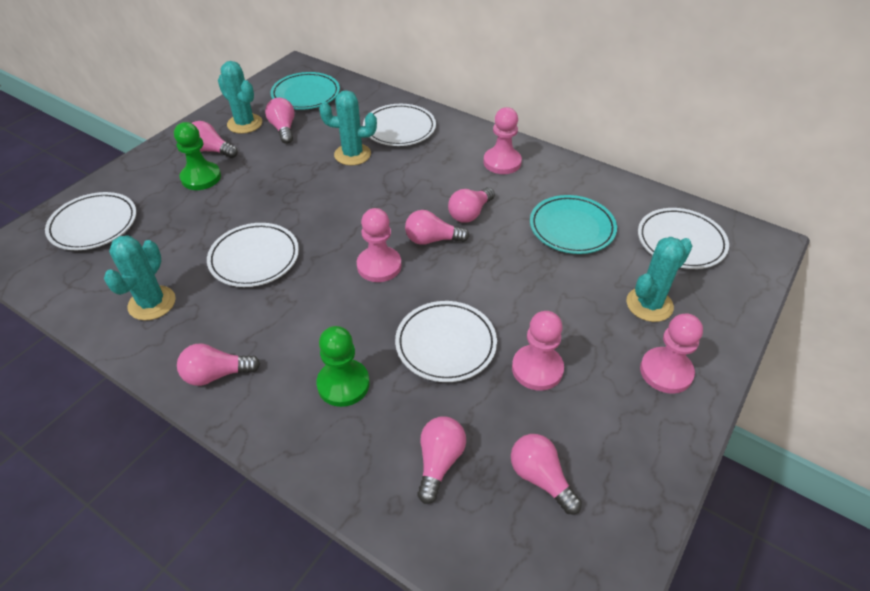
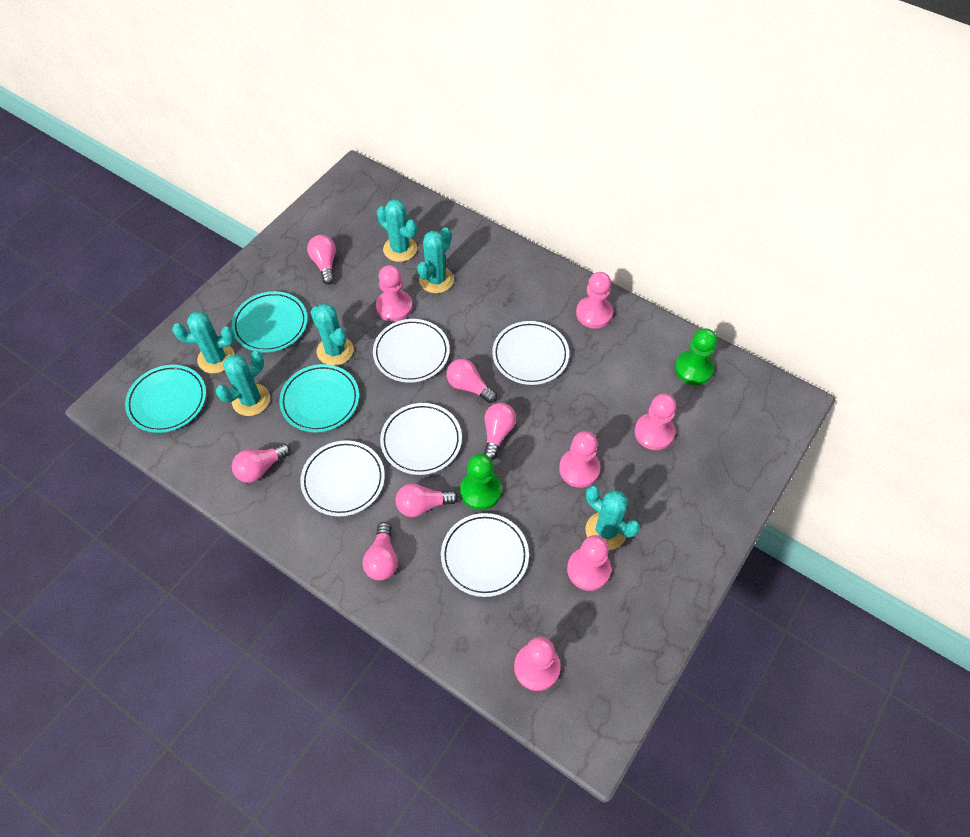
pink light bulb: [177,344,260,386] [192,121,238,158] [265,98,295,144] [405,210,469,245] [417,417,466,504] [448,187,495,223] [511,434,582,514] = 7 -> [232,444,291,483] [307,235,336,285] [363,522,398,581] [396,483,458,517] [446,359,497,403] [484,403,516,460] = 6
pink pawn: [357,208,402,282] [484,107,522,174] [512,311,564,391] [640,313,703,394] = 4 -> [376,265,413,322] [514,637,561,691] [559,431,600,488] [567,535,611,591] [576,272,613,329] [634,394,676,450] = 6
turquoise cactus: [104,235,176,320] [218,61,262,134] [319,90,377,165] [627,237,693,322] = 4 -> [172,311,235,373] [216,351,270,416] [310,303,353,366] [377,199,417,262] [417,227,454,293] [586,486,640,550] = 6
turquoise plate: [270,72,340,110] [530,195,617,254] = 2 -> [125,365,206,433] [232,291,308,352] [279,364,359,432] = 3

